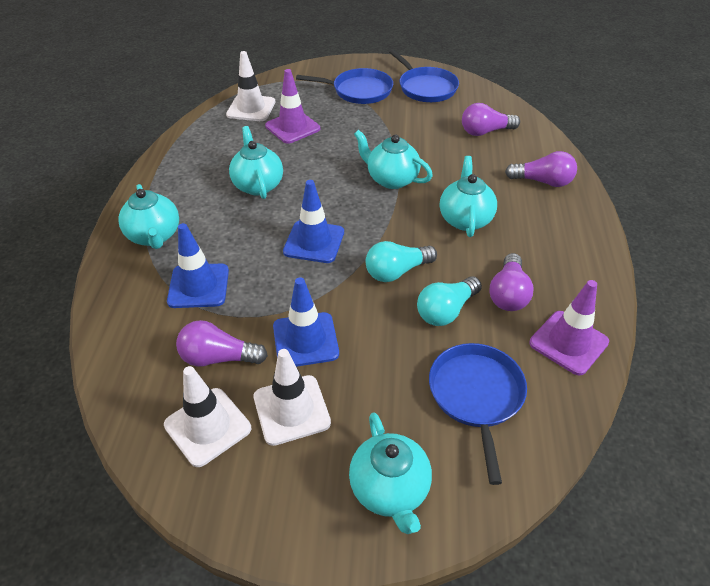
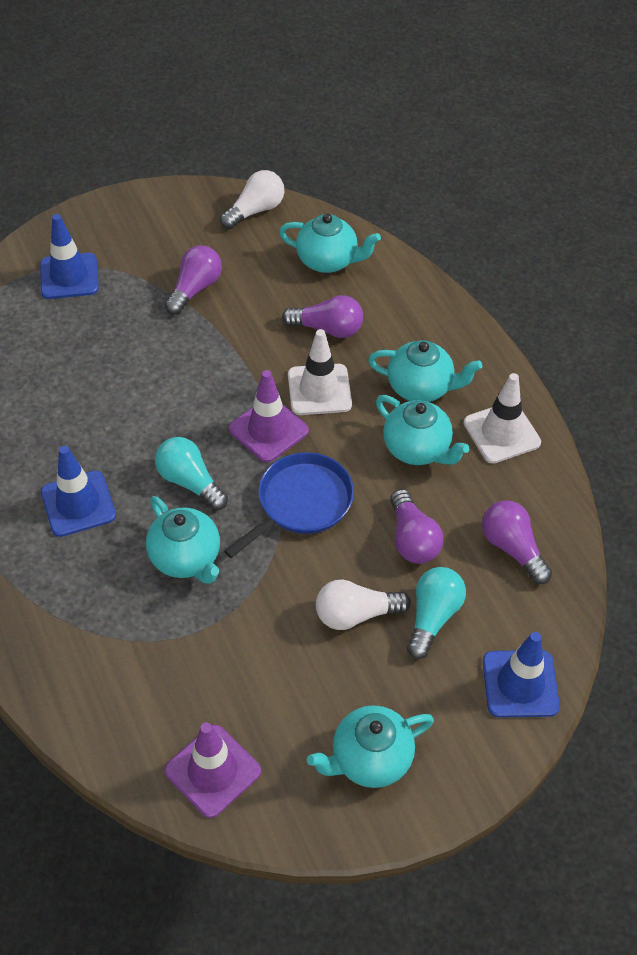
blue pan: [296,68,393,104] [389,50,459,102] [429,343,527,485] = 3 -> [224,452,354,558] = 1
white light bulb: none = 0 -> [220,170,284,229] [316,580,411,630] = 2
white traffic cone: [164,366,251,467] [226,51,275,121] [254,349,331,446] = 3 -> [288,329,352,415] [464,373,541,463] = 2

